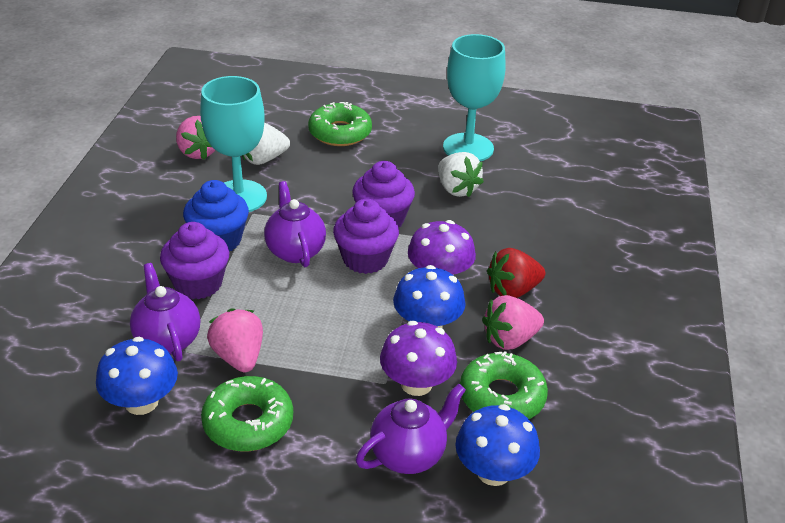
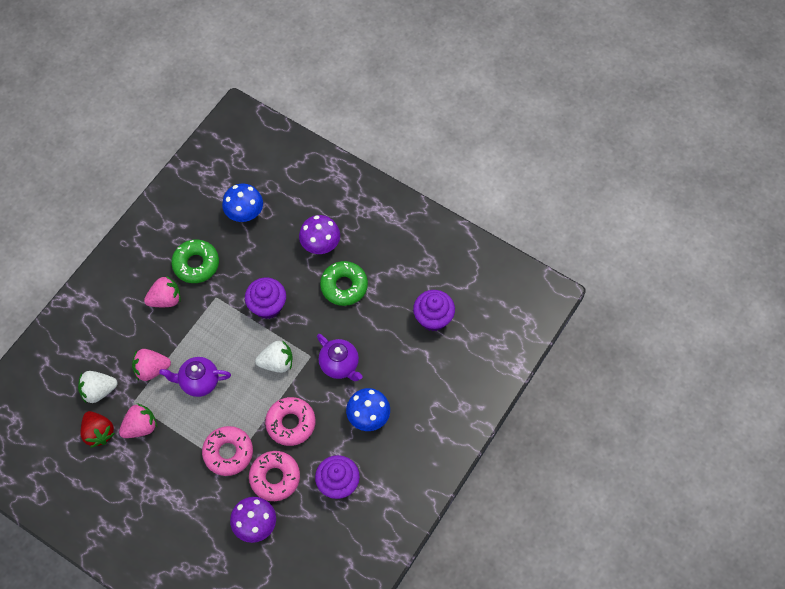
blue cupcake: [183,180,249,251] = 1 -> none = 0
blue mushroom: [96,337,178,415] [393,265,466,328] [456,404,540,486] = 3 -> [222,183,263,222] [346,388,390,431] = 2
green donut: [201,376,293,451] [308,102,372,146] [460,351,548,419] = 3 -> [171,239,219,283] [320,261,368,306] = 2
pink donut: none = 0 -> [202,426,253,476] [249,451,300,501] [265,397,315,446] = 3
purple teapot: [130,263,200,361] [264,181,326,267] [356,384,466,474] = 3 -> [159,357,231,397] [317,334,362,381] = 2
turquoise goblet: [200,76,267,212] [443,34,506,161] = 2 -> none = 0

